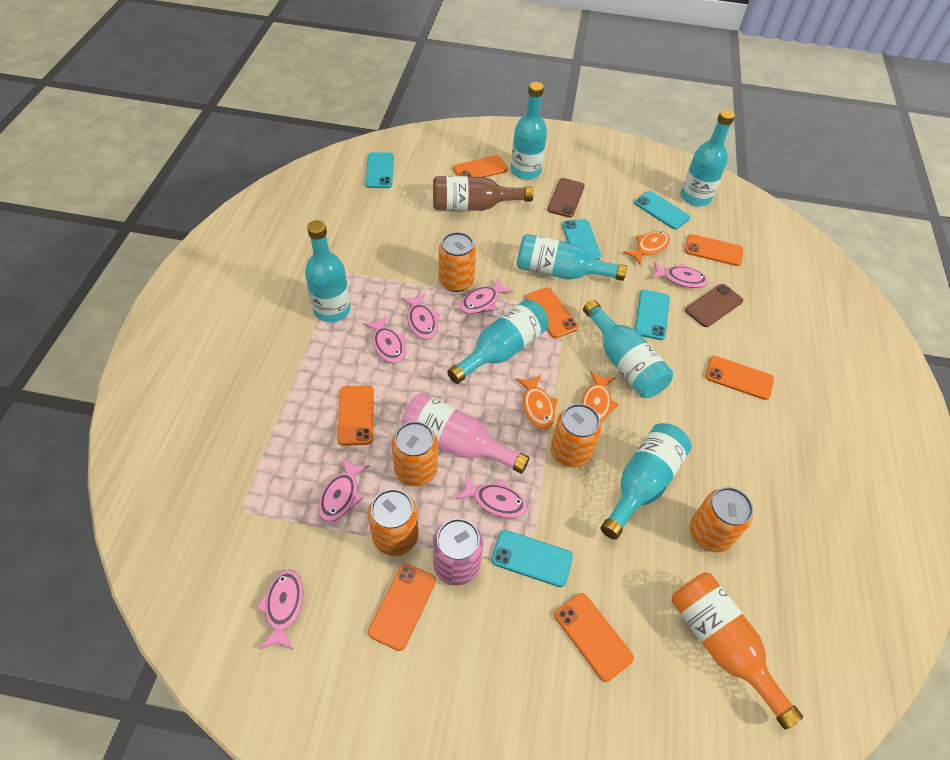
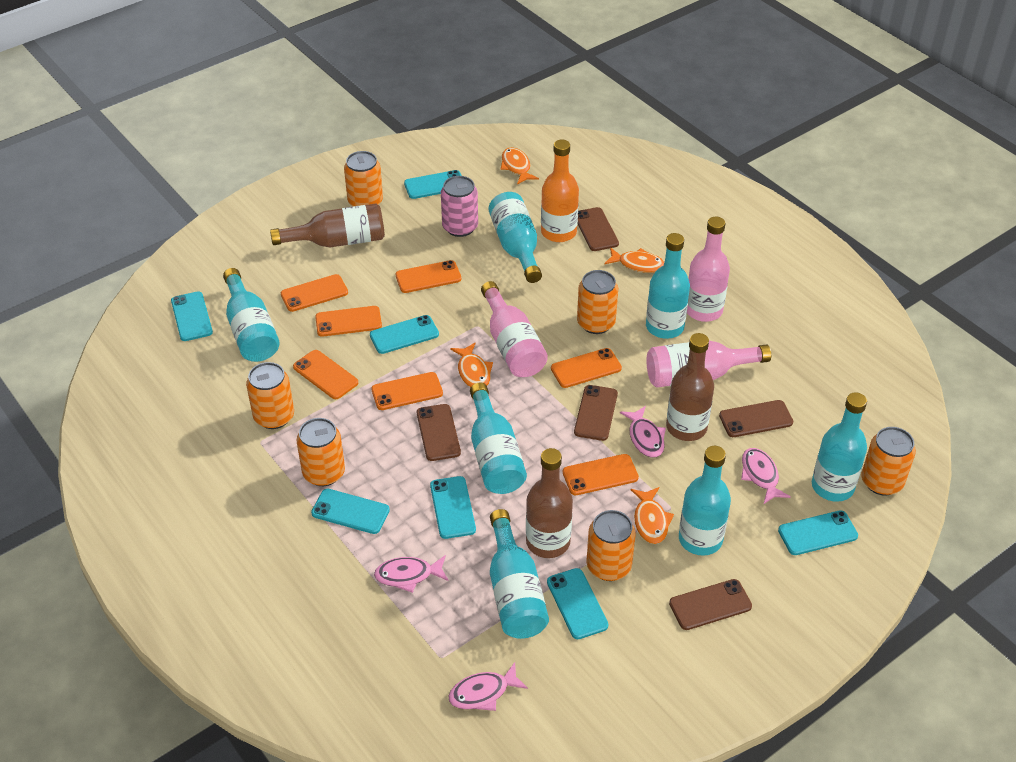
brown bottle: [433,176,534,211] = 1 -> [270,204,385,247] [526,448,573,558] [666,333,714,441] = 3
brown phone: [547,178,585,218] [685,284,743,327] = 2 -> [417,404,461,461] [574,385,618,441] [578,207,619,251] [669,579,752,630] [719,400,793,437] = 5
orange can: [368,489,418,556] [392,421,438,486] [439,232,476,292] [551,404,601,468] [690,487,753,552] = 5 -> [246,362,294,429] [297,418,345,486] [344,151,383,206] [577,270,618,334] [587,510,636,581] [861,427,916,496] = 6
orange fish: [516,375,558,429] [581,371,619,423] [623,231,670,265] = 3 -> [450,342,493,387] [500,147,539,185] [604,247,664,273] [631,487,674,544] = 4
pink bottle: [402,393,529,474] = 1 -> [481,281,548,377] [646,341,771,387] [687,217,730,322] = 3
pink fish: [256,570,303,650] [318,457,369,522] [363,315,406,364] [401,293,440,340] [455,475,528,518] [460,278,514,314] [651,262,708,288] = 7 -> [374,555,449,593] [448,662,528,711] [620,406,666,457] [741,448,791,504] = 4
turquoise phone: [365,152,394,188] [491,530,573,587] [562,219,601,260] [635,191,690,230] [635,290,670,340] = 5 -> [171,292,213,341] [311,489,390,534] [370,315,439,354] [404,170,462,199] [430,476,476,539] [547,568,608,639] [778,510,858,555] = 7

